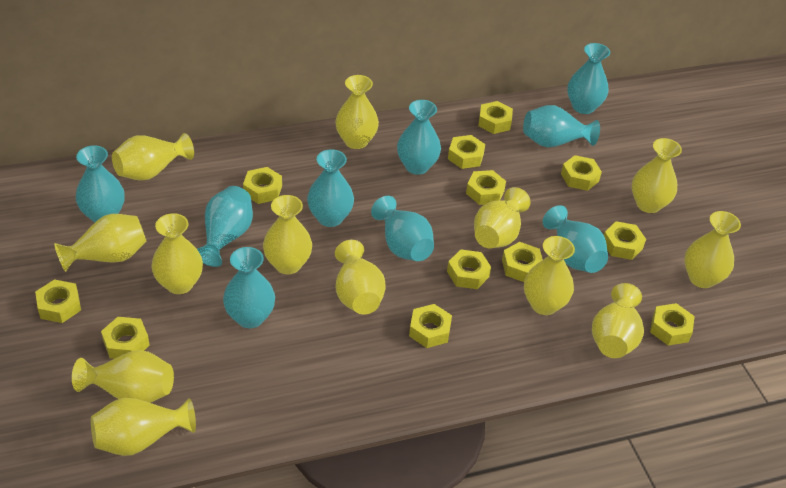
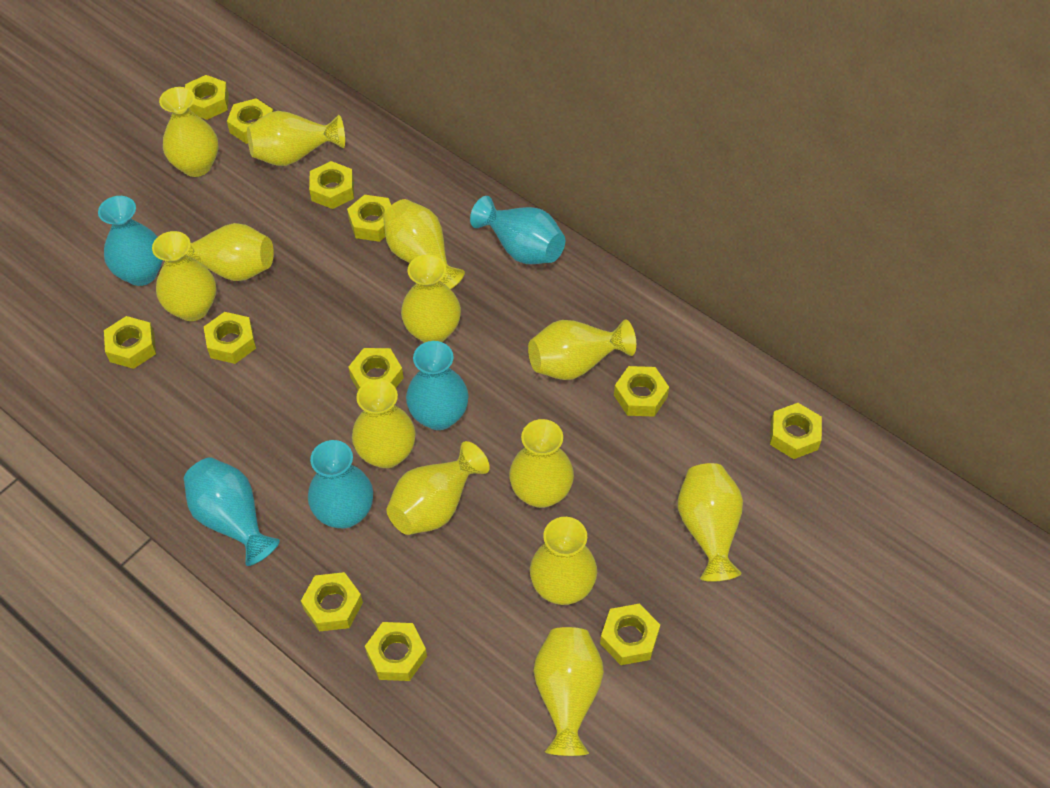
turquoise vase: [75,146,125,222] [197,186,253,267] [223,247,275,328] [307,149,354,227] [371,196,434,261] [397,100,441,175] [523,105,600,147] [543,205,608,273] [567,43,610,114] = 9 -> [98,196,163,286] [184,457,280,566] [308,440,373,528] [406,341,469,430] [470,196,565,264] = 5

